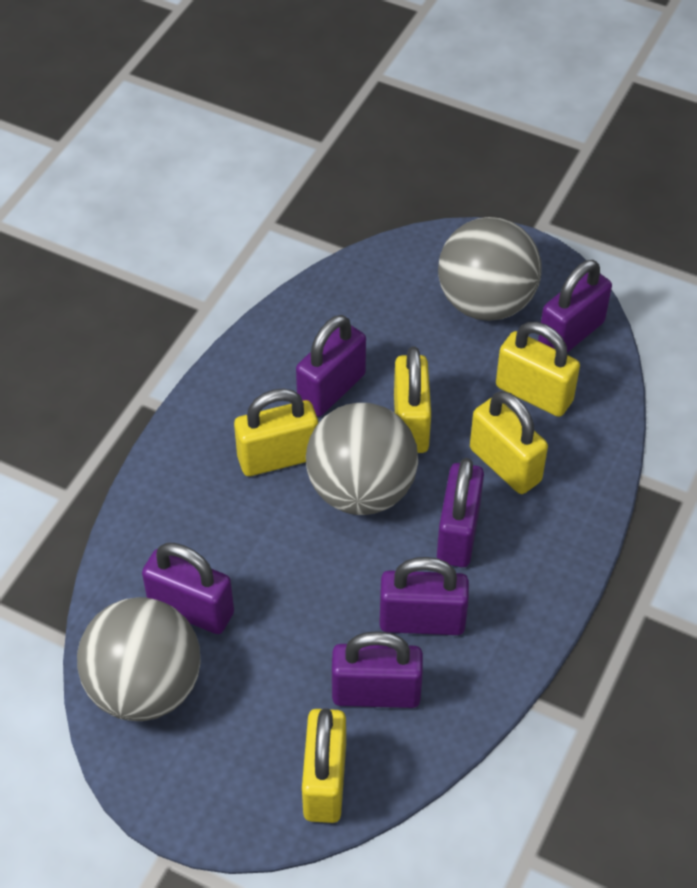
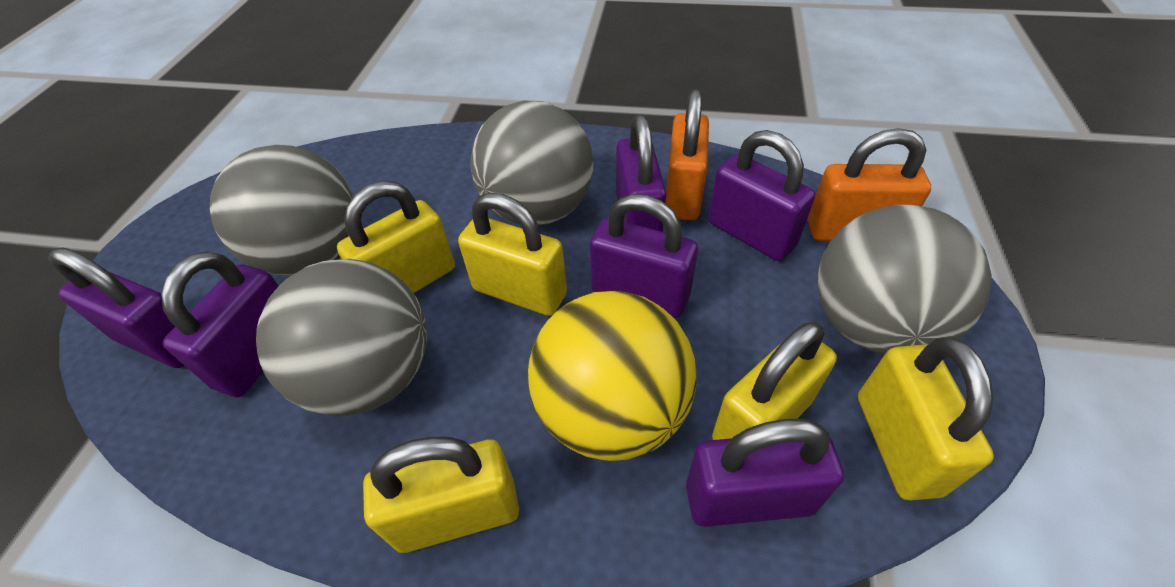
grey ball: [77,597,200,721] [306,403,418,515] [438,217,541,321] = 3 -> [210,145,354,275] [256,259,427,416] [470,100,593,226] [818,205,992,355] = 4
orange padlock: none = 0 -> [666,89,709,220] [808,128,931,241] = 2
yellow ball: none = 0 -> [528,291,697,461] = 1

